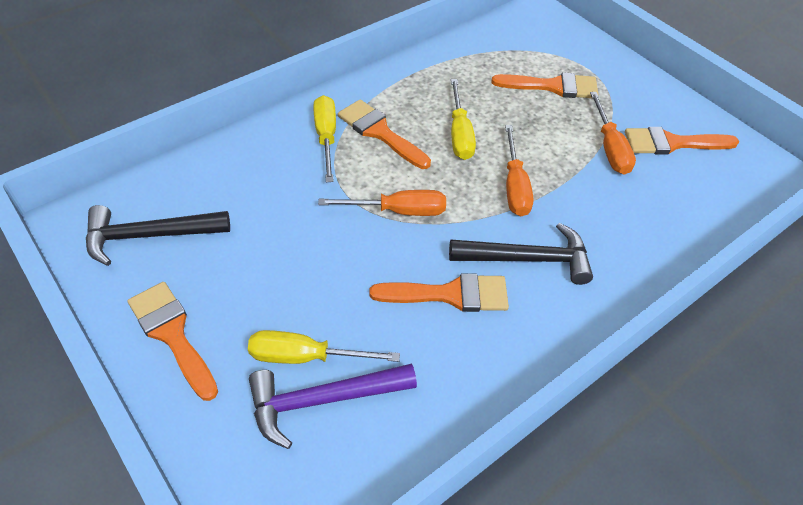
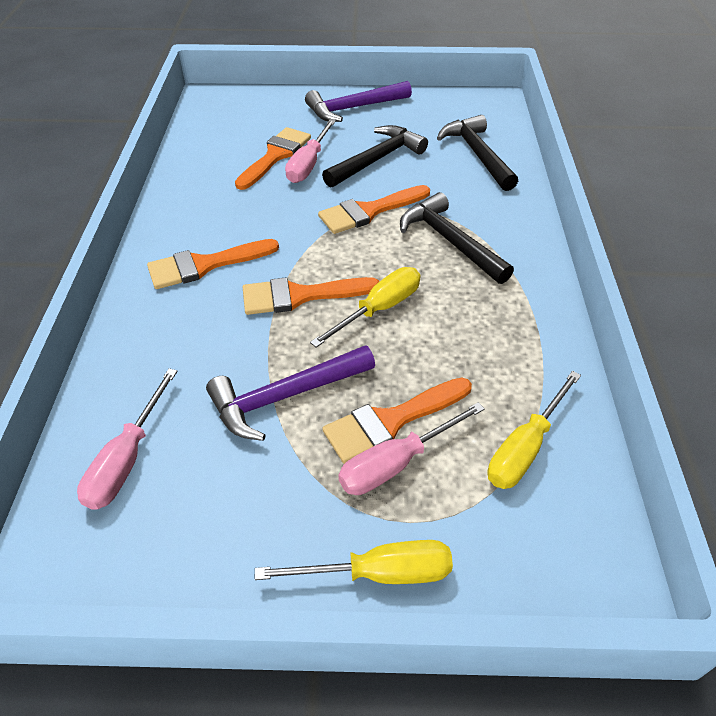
black hammer: [86,205,230,266] [449,223,593,285] = 2 -> [322,125,428,188] [400,192,514,284] [437,115,518,191] = 3
orange screwdriver: [318,190,446,216] [505,125,534,216] [590,92,636,175] = 3 -> none = 0
pink screwdriver: none = 0 -> [77,368,177,510] [285,119,336,183] [338,402,485,495] = 3
purple hammer: [249,364,417,449] = 1 -> [206,345,375,441] [305,81,412,122] = 2

